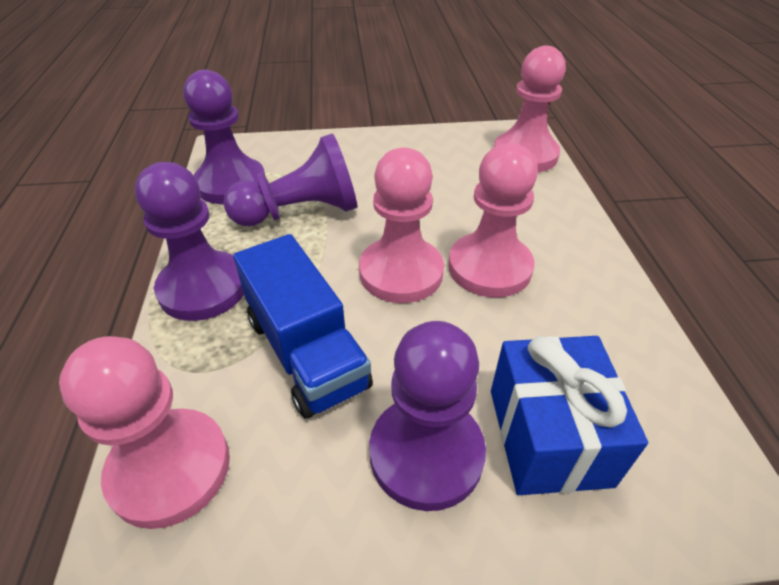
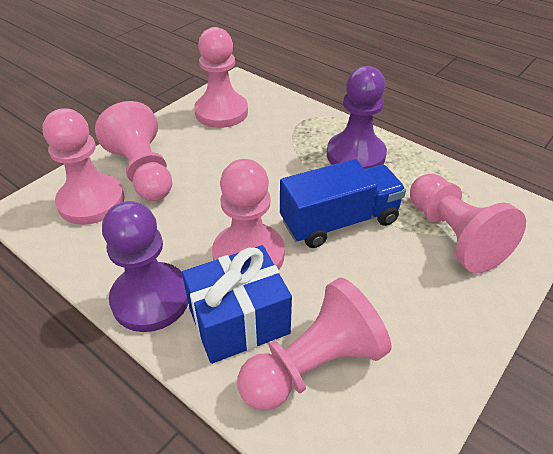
pink pawn: [59,336,230,529] [359,147,444,303] [448,143,538,297] [494,46,566,172] = 4 -> [43,108,125,225] [95,101,172,201] [194,27,248,128] [212,159,285,270] [238,278,392,411] [410,173,526,273] = 6
purple pawn: [135,162,244,321] [184,70,265,204] [223,134,357,226] [369,321,486,511] = 4 -> [102,201,188,332] [327,66,387,169] = 2

